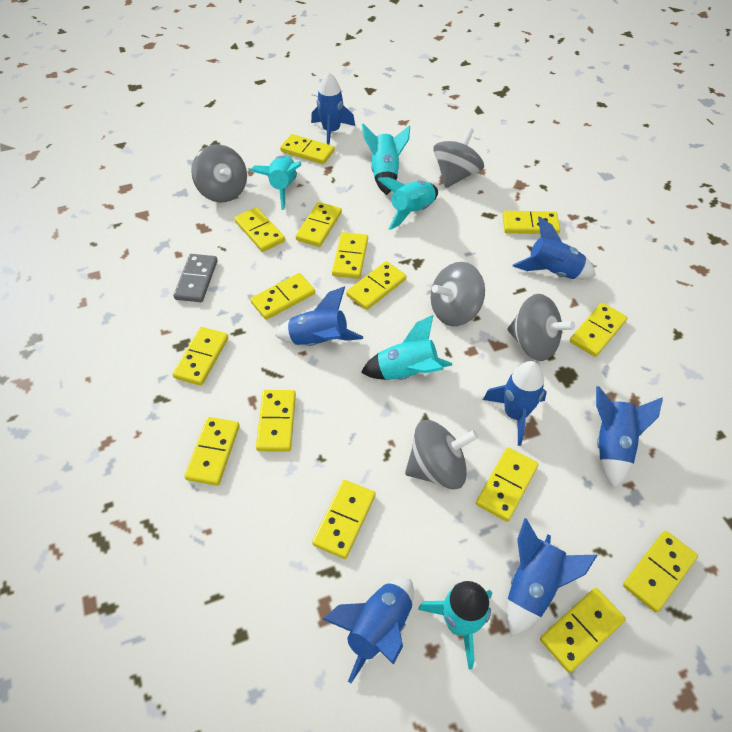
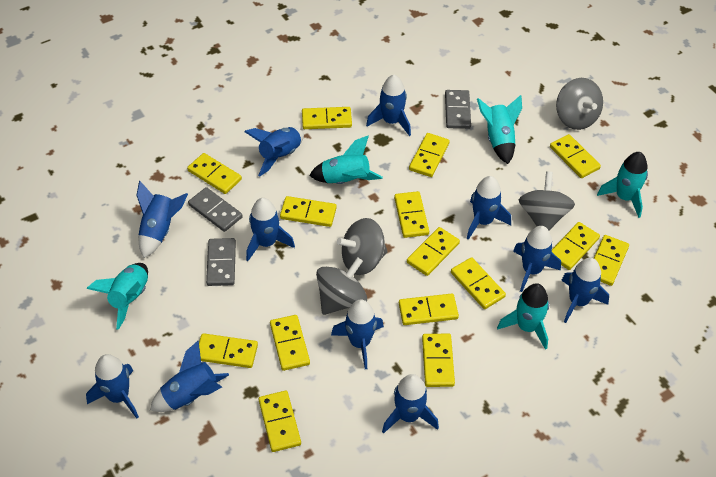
blue rocket: [275,286,363,346] [311,72,355,145] [322,578,414,683] [483,361,547,446] [507,518,597,636] [513,216,596,279] [596,386,663,489] = 7 -> [86,354,139,419] [136,181,188,258] [150,340,229,412] [244,127,304,177] [246,198,295,261] [331,299,384,369] [366,75,411,136] [382,374,439,434] [466,176,511,240] [513,226,561,292] [561,258,609,323] = 11
grey domino: [173,254,218,302] = 1 -> [188,187,243,232] [206,238,236,286] [445,90,471,129] = 3
grey spinning top: [191,145,247,202] [405,420,478,489] [431,262,485,326] [433,127,484,188] [507,294,575,361] = 5 -> [316,257,367,315] [337,218,388,275] [519,171,575,230] [556,78,603,130] = 4

